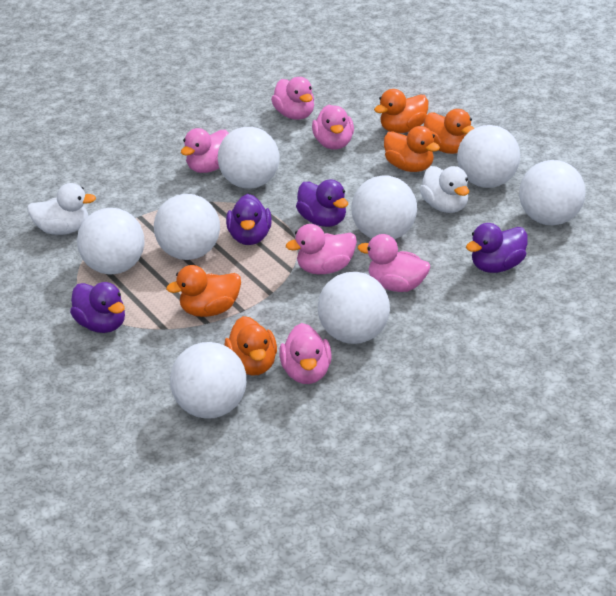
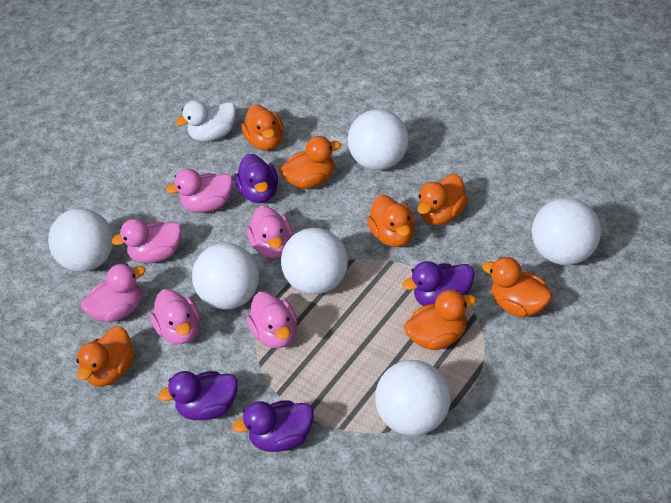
orange duck: [166,265,241,317] [224,316,277,376] [374,89,428,133] [384,126,440,172] [424,109,475,154] = 5 -> [76,326,135,387] [242,104,284,151] [279,136,341,189] [367,195,415,247] [404,290,476,350] [417,174,468,225] [482,257,552,317] = 7
white ball: [77,208,144,275] [154,194,220,260] [170,342,247,419] [218,127,279,189] [318,272,390,344] [352,175,417,240] [457,125,520,188] [519,160,586,225] = 8 -> [48,208,113,272] [192,243,259,310] [281,228,348,294] [348,109,408,170] [375,360,451,436] [532,198,601,265] = 6
white duck: [27,183,96,235] [420,166,469,213] = 2 -> [175,100,236,142] = 1

